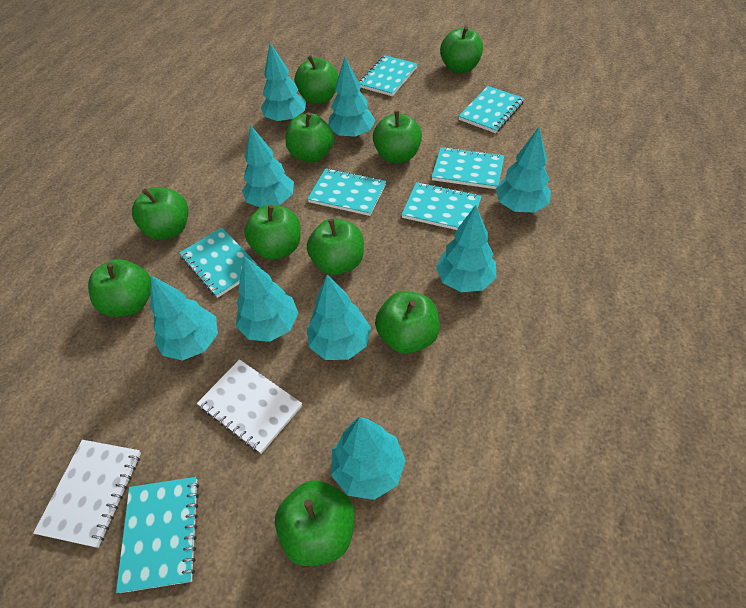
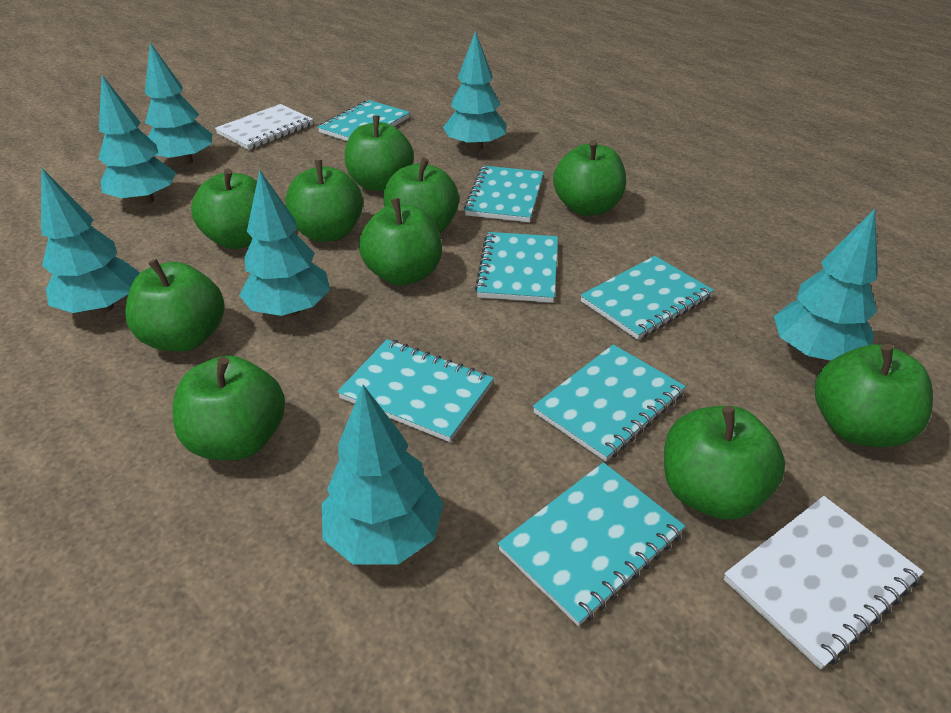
turquoise tree: [150,275,218,361] [236,256,298,342] [242,125,294,208] [261,43,306,123] [307,275,371,360] [329,57,375,138] [331,417,406,500] [436,205,496,292] [496,127,551,213] = 9 -> [41,167,140,314] [98,75,176,205] [145,43,212,166] [239,170,330,317] [322,385,444,565] [443,31,507,151] [774,209,878,361] = 7

